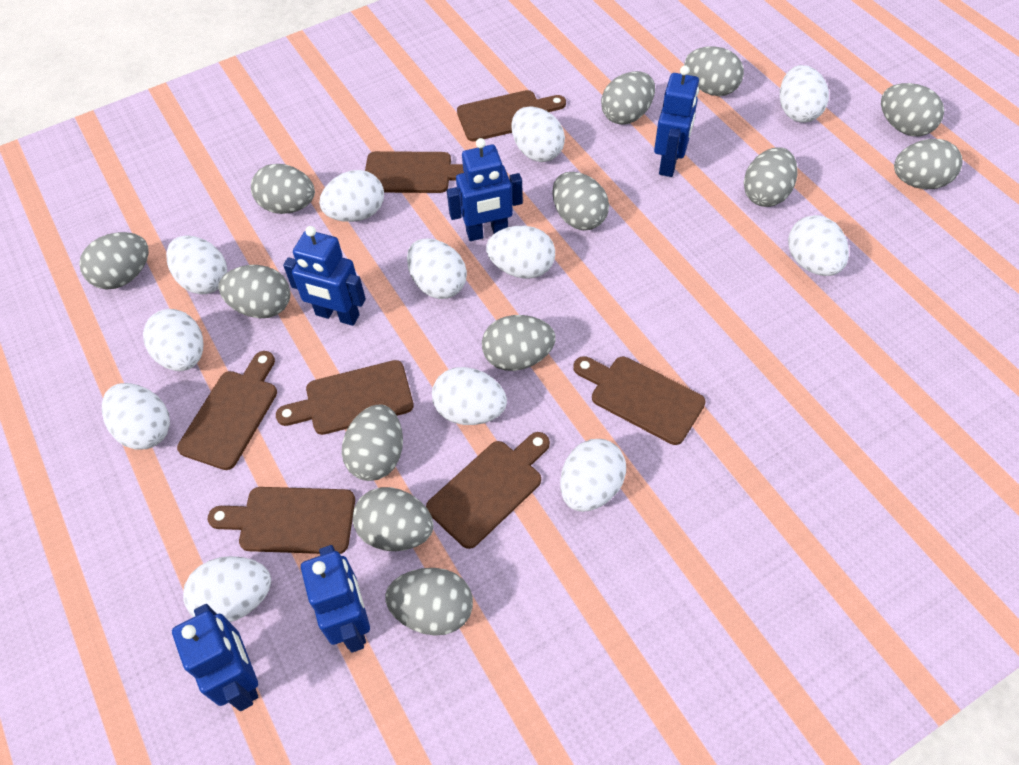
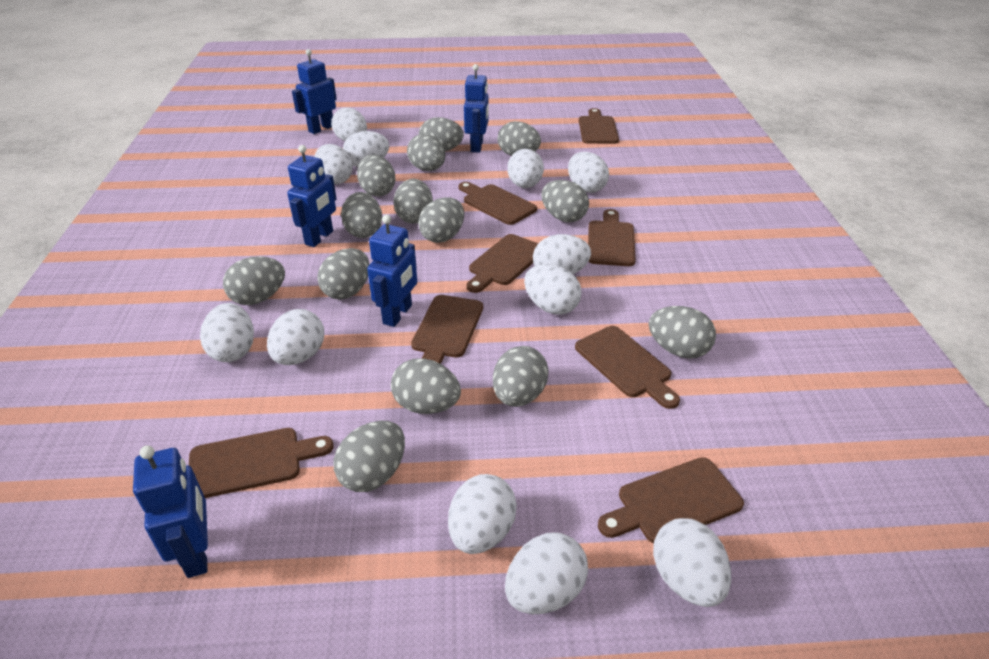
brown cutting board: [177,351,277,470] [208,487,355,554] [276,360,414,435] [365,151,464,193] [426,432,550,549] [457,90,566,141] [573,356,705,445] = 7 -> [189,428,334,498] [411,295,483,364] [458,182,537,225] [467,234,538,293] [575,326,680,409] [579,108,619,144] [588,209,636,266] [598,457,744,543] = 8
grey egg: [79,232,149,289] [218,265,290,318] [251,164,315,214] [342,404,403,481] [353,487,434,551] [385,568,473,636] [482,315,556,371] [552,172,609,230] [601,71,655,125] [684,46,744,96] [744,147,798,207] [881,83,944,136] [894,139,962,189] = 13 -> [223,256,285,305] [317,248,370,300] [334,421,405,492] [341,192,382,238] [357,155,396,196] [391,358,461,414] [393,179,433,224] [407,134,445,171] [418,197,464,243] [419,117,464,151] [493,346,549,407] [498,121,541,156] [541,180,589,222] [649,306,716,358] = 14

